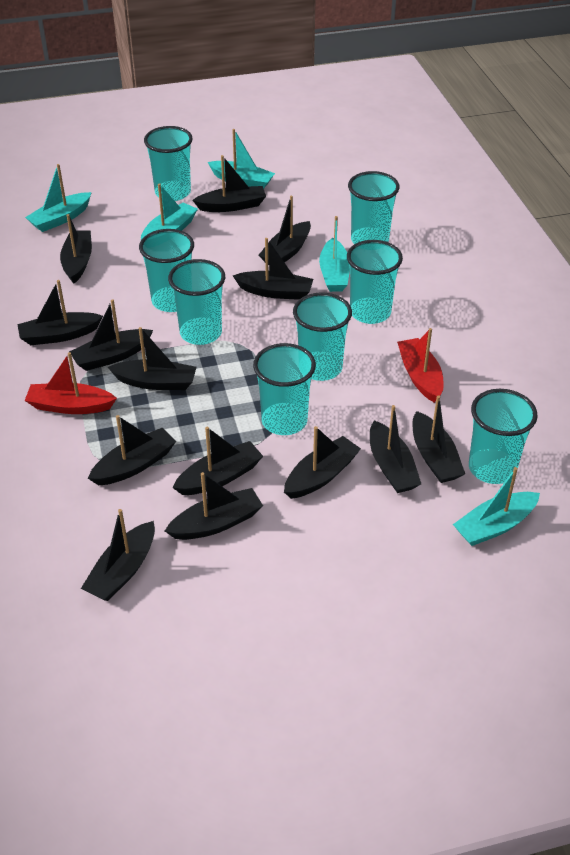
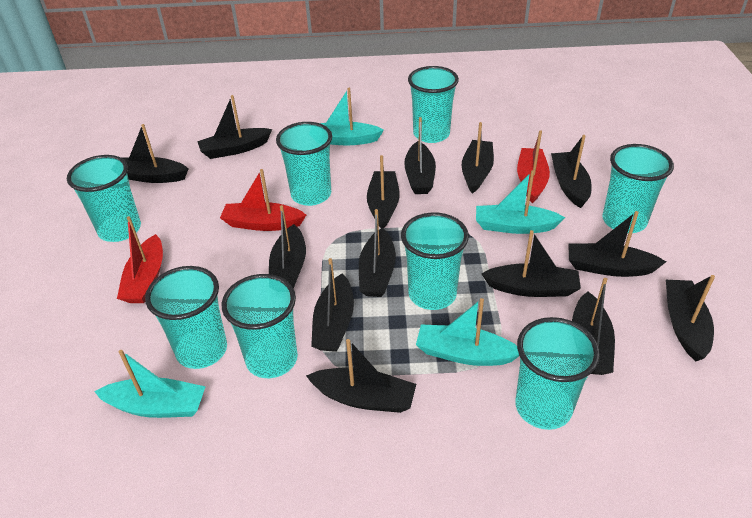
red boat: [25,352,117,414] [397,328,444,403] = 2 -> [117,216,163,303] [220,169,306,231] [517,130,550,203] = 3
turquoise boat: [25,164,92,232] [141,183,198,240] [208,129,275,189] [319,216,350,292] [453,467,540,546] = 5 -> [94,350,206,418] [320,88,384,145] [416,298,519,366] [476,170,565,234] = 4

